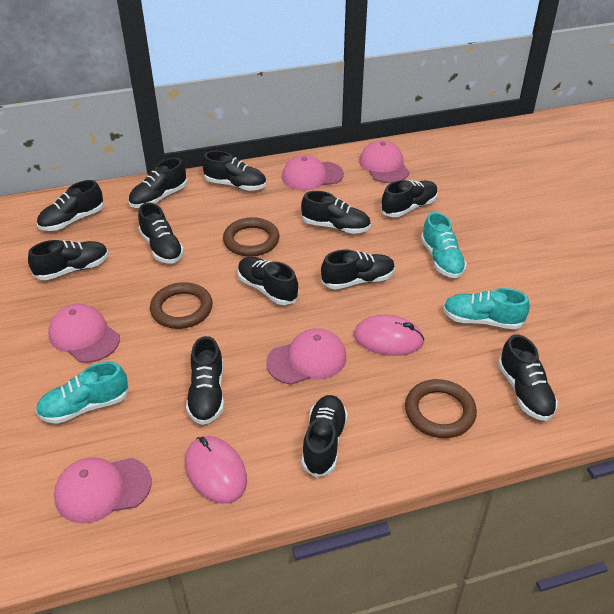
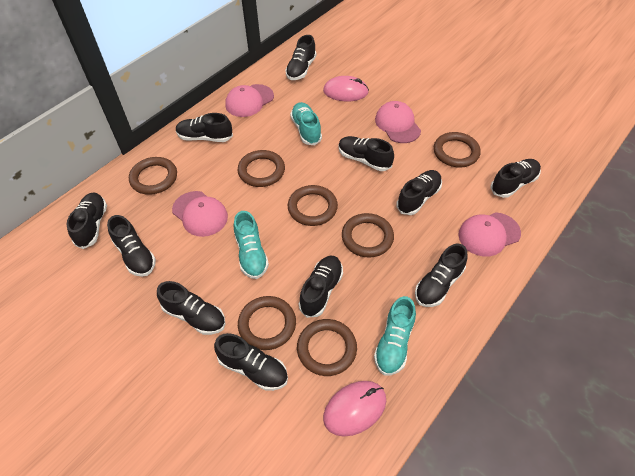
black shoe: [28,240,109,280] [37,180,104,231] [128,158,187,208] [138,202,184,264] [186,336,224,425] [202,151,266,191] [237,257,299,305] [301,191,371,234] [302,395,348,477] [321,250,395,289] [381,180,438,217] [498,334,558,421] = 12 -> [67,193,107,249] [107,215,156,277] [157,281,225,335] [176,113,233,142] [214,333,288,391] [285,35,317,80] [299,255,343,318] [339,136,394,171] [396,170,442,215] [415,244,468,307] [490,159,541,198] = 11
brown ring: [150,282,213,329] [223,217,279,257] [405,379,477,438] = 3 -> [129,157,177,195] [238,150,285,187] [238,296,296,350] [288,185,338,226] [297,319,357,376] [342,213,394,258] [434,132,481,168] = 7
pink cap: [48,304,120,363] [54,457,152,523] [266,328,346,385] [282,155,344,191] [359,140,410,183] = 5 -> [172,191,228,237] [225,84,274,117] [375,101,421,143] [458,212,521,257] = 4

